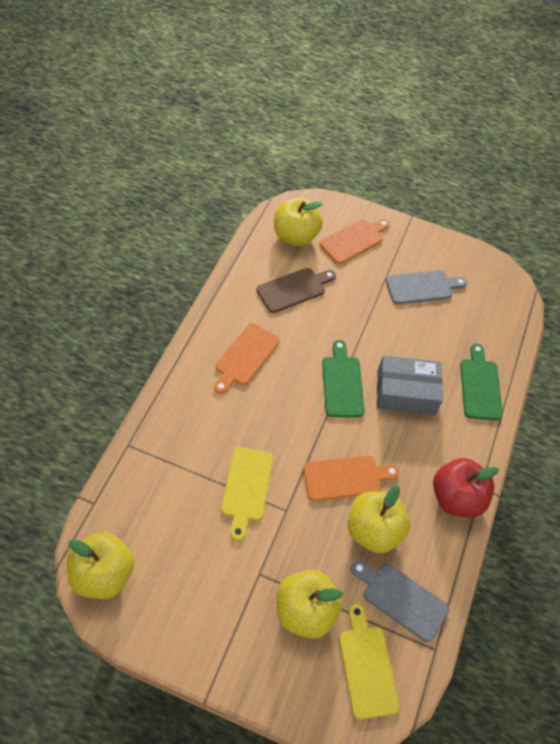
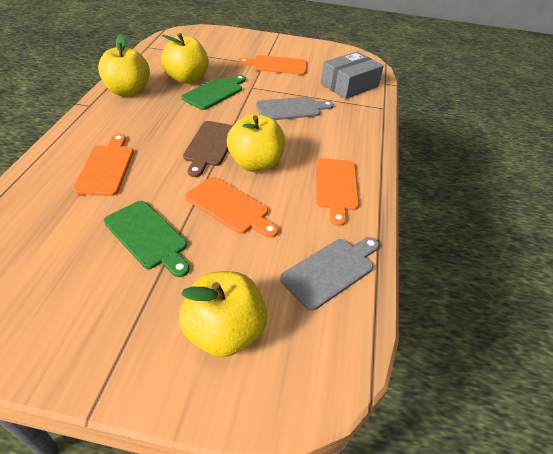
orange cutting board: [214,323,280,394] [303,455,399,501] [320,219,390,264] = 3 -> [73,134,133,196] [185,177,278,238] [239,55,307,75] [316,158,359,226] = 4
red apple: [433,458,499,517] = 1 -> none = 0
yellow cutting board: [221,447,273,541] [339,604,400,720] = 2 -> none = 0

